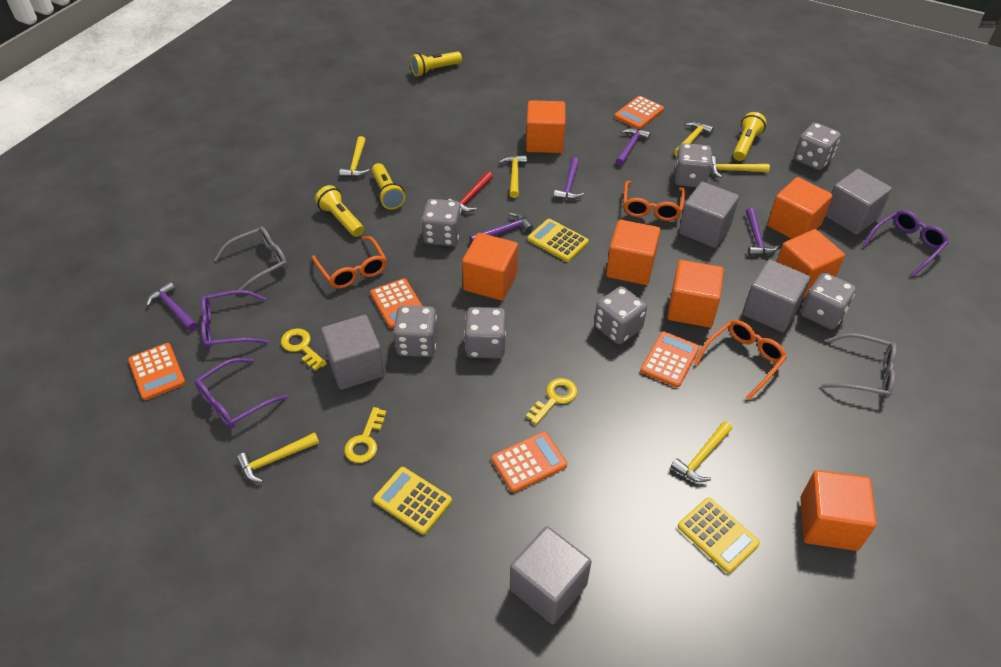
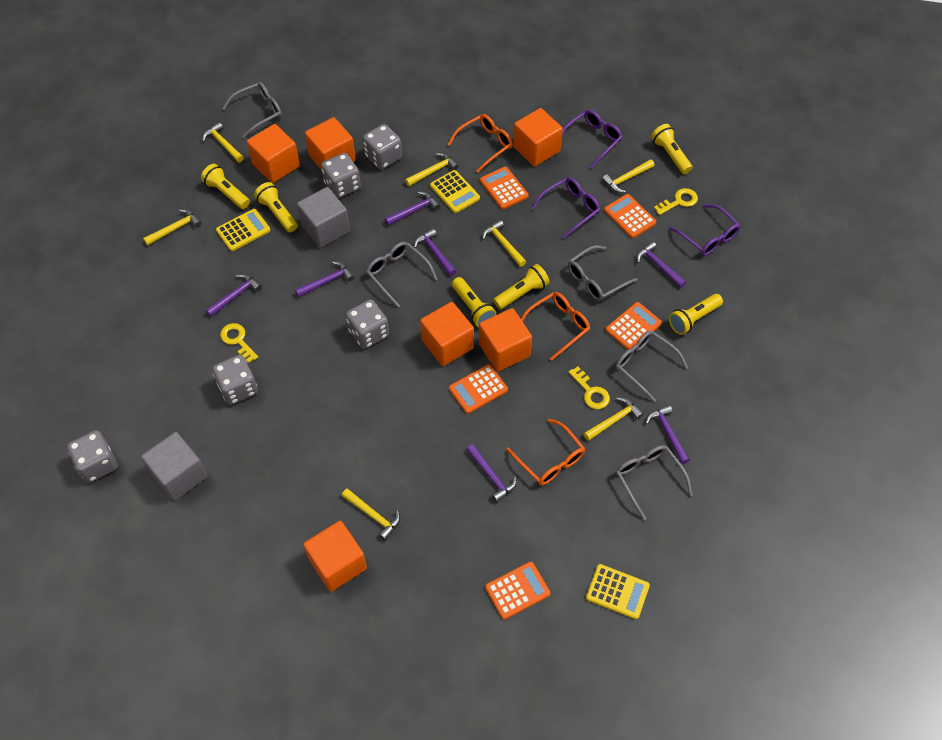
grey cube: [321,315,385,390] [510,526,591,624] [679,182,739,248] [743,259,811,332] [825,169,892,235] = 5 -> [141,432,207,501] [297,187,350,248] = 2
grey dice: [393,305,438,357] [421,199,462,246] [464,307,506,359] [594,286,647,344] [674,143,712,188] [794,123,841,170] [800,272,856,329] = 7 -> [67,430,118,483] [212,355,258,405] [321,153,361,198] [345,299,389,349] [363,124,402,170] = 5
grey glasses: [214,227,288,290] [821,333,897,399] = 2 -> [222,82,282,138] [366,242,438,307] [568,245,637,301] [616,331,688,402] [616,445,693,520] = 5
orange cube: [462,233,518,301] [526,100,565,153] [606,220,661,285] [667,260,724,328] [767,177,833,239] [777,229,845,298] [800,470,877,551] = 7 -> [247,124,300,183] [303,521,367,592] [305,117,356,170] [420,302,474,366] [479,308,532,372] [513,108,563,167] = 6
purple hammer: [146,282,198,331] [469,212,533,243] [554,157,584,200] [616,128,651,166] [746,208,779,256] = 5 -> [206,274,262,317] [295,261,354,297] [385,192,440,226] [414,228,456,276] [466,444,516,502] [637,241,686,288] [646,404,690,464] = 7
red hammer: [448,172,493,212] = 1 -> none = 0
yellow flashlight: [315,185,364,237] [372,163,405,209] [410,51,462,77] [733,112,767,161] = 4 -> [201,164,250,209] [254,182,298,232] [452,277,497,327] [493,264,550,309] [651,124,693,174] [669,294,723,335] = 6
yellow hammer: [236,432,319,483] [339,136,370,177] [499,155,527,198] [671,421,732,482] [674,122,714,156] [711,156,770,178] = 6 -> [143,209,201,245] [202,122,244,162] [342,489,400,541] [405,153,459,186] [482,220,526,267] [583,397,644,441] [602,159,655,193] = 7

